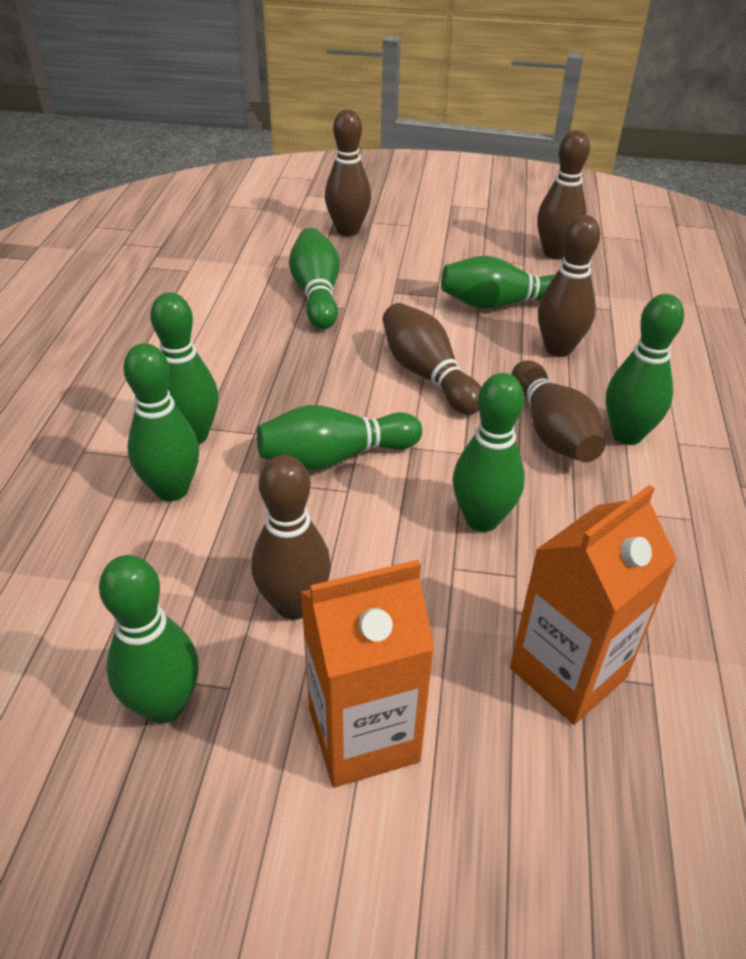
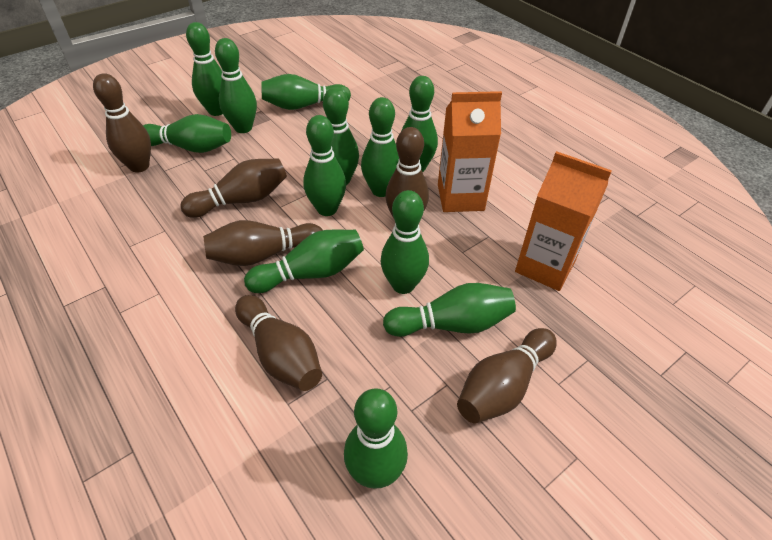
green bowling pin: [99,555,199,724] [123,343,199,502] [150,292,219,444] [257,405,422,471] [289,228,340,329] [441,256,555,309] [452,373,525,532] [606,294,684,445] = 8 -> [143,114,231,153] [186,22,223,116] [215,38,257,133] [244,229,364,293] [261,74,351,110] [303,115,346,216] [323,87,359,185] [344,388,408,489] [361,97,399,197] [380,190,429,294] [383,283,516,337] [401,76,438,172] = 12

